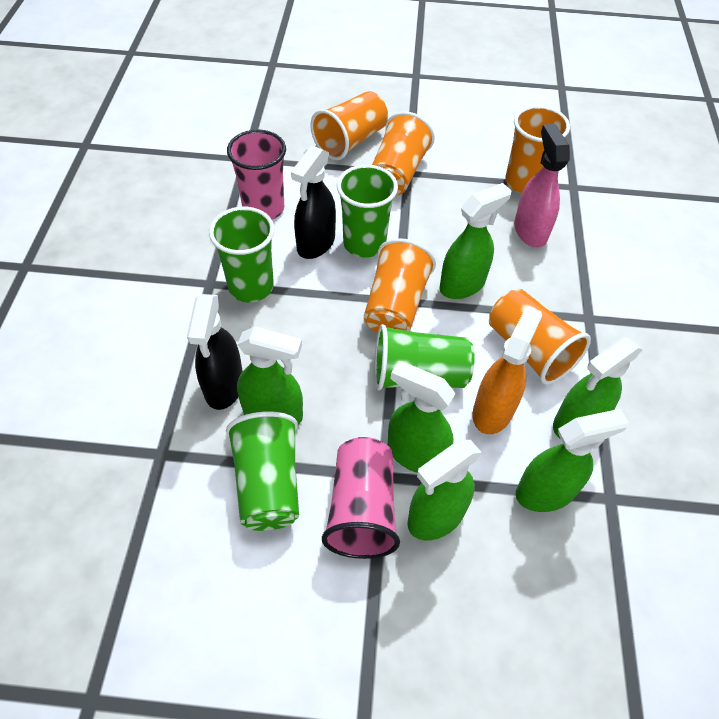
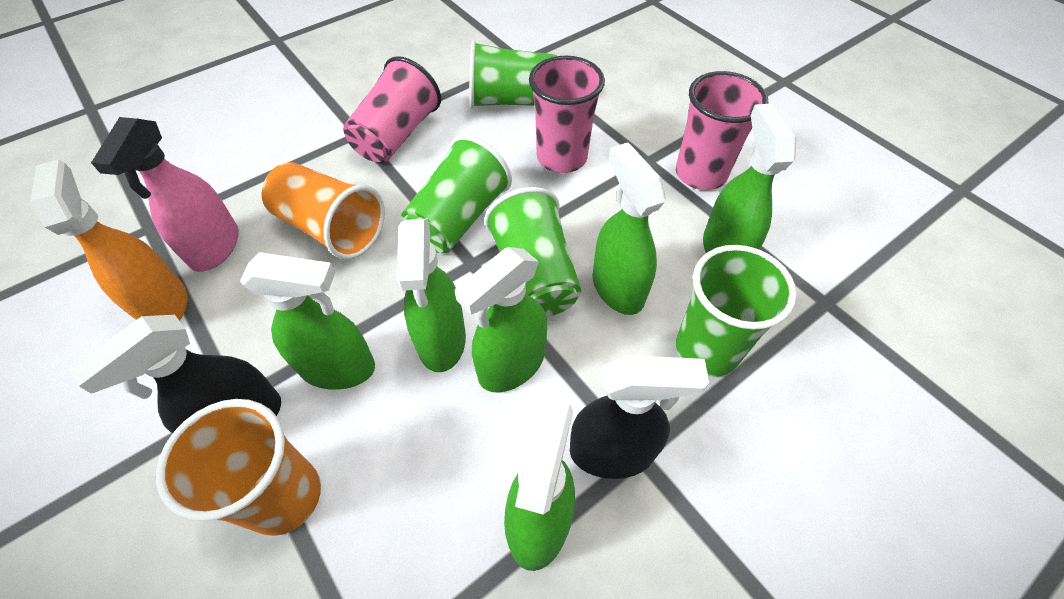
orange cup: [311,91,388,160] [364,238,436,333] [372,111,435,196] [489,289,591,385] [505,105,570,193] = 5 -> [156,399,321,536] [261,162,385,260] = 2
pink cup: [227,130,286,219] [322,437,400,559] = 2 -> [343,56,441,163] [529,56,605,173] [676,71,768,190] = 3

